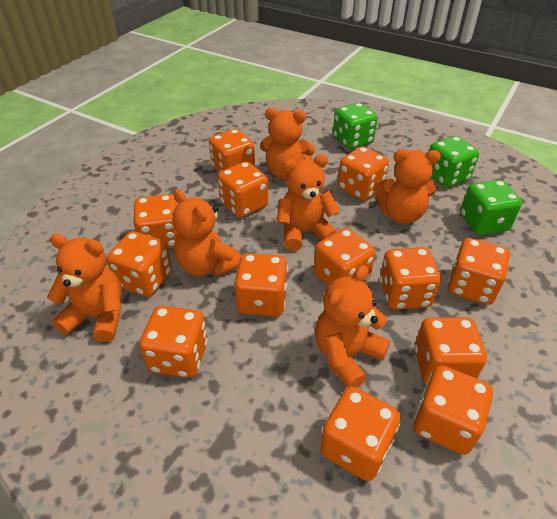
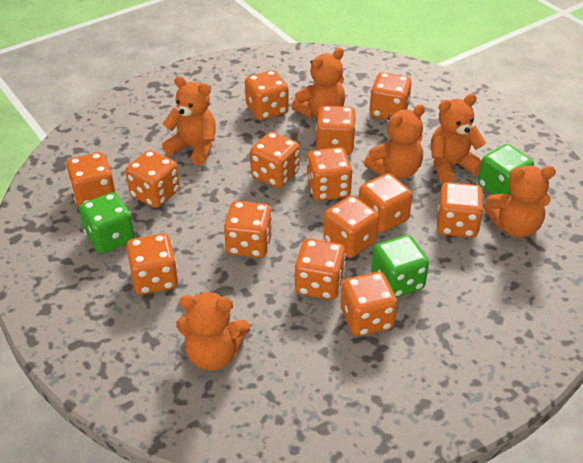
orange dice: [106,231,172,297] [133,194,178,248] [140,305,208,378] [209,129,255,172] [217,161,268,218] [234,253,288,317] [314,228,375,286] [320,387,401,481] [338,147,389,201] [380,247,441,310] [414,317,487,385] [414,365,493,455] [448,238,510,305] = 13 -> [66,152,116,207] [125,150,180,208] [126,233,179,295] [224,201,273,258] [245,70,289,120] [250,132,300,188] [295,239,346,300] [306,147,352,201] [316,106,356,155] [323,196,379,258] [341,272,397,337] [359,173,412,233] [369,72,412,120] [437,182,484,238] = 14

